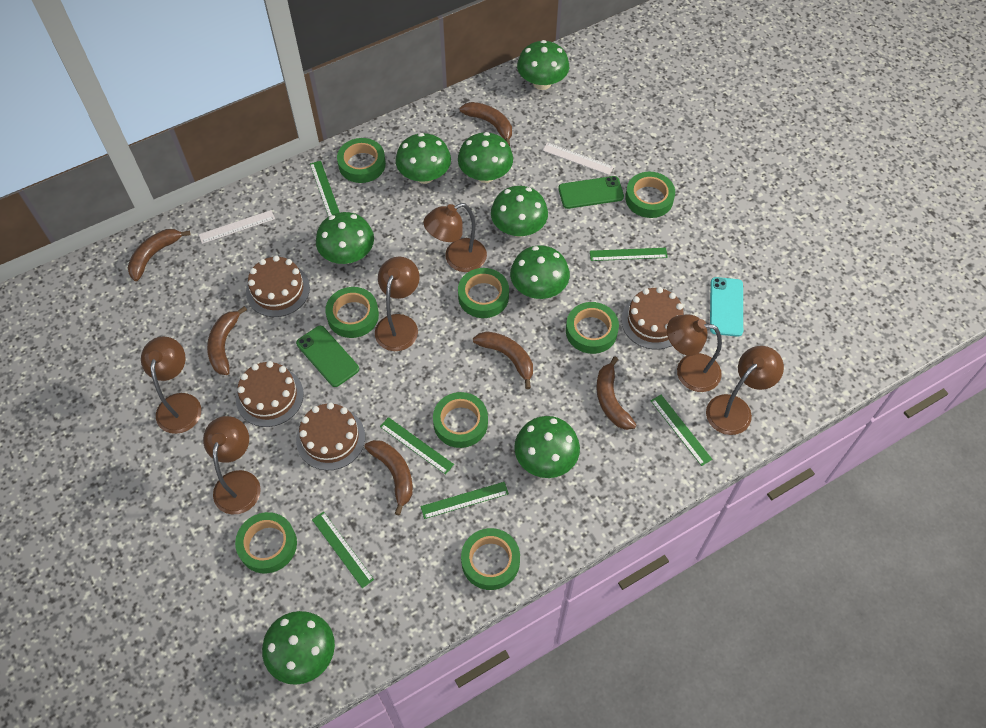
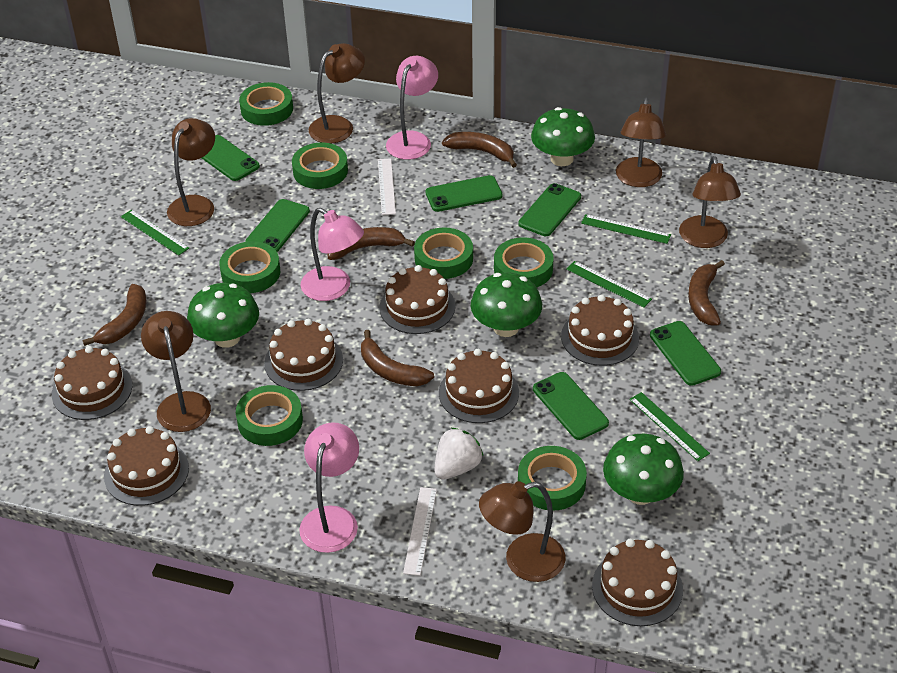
brown banana: [128,229,191,281] [207,306,247,375] [364,440,413,515] [459,102,512,146] [473,331,533,389] [596,356,636,430] = 6 -> [83,284,147,346] [328,227,415,260] [361,330,434,386] [442,132,517,168] [688,260,725,325] = 5
brown cake: [236,361,304,427] [246,255,310,317] [296,403,365,471] [621,287,685,350] = 4 -> [52,346,132,420] [104,426,189,506] [264,319,343,391] [379,265,455,334] [439,349,519,423] [561,295,639,366] [592,539,683,626] = 7
green mushroom: [262,611,335,685] [316,212,374,264] [396,133,451,184] [458,132,513,183] [491,186,548,237] [510,245,570,299] [514,416,580,478] [517,40,569,90] = 8 -> [187,283,259,348] [471,272,542,337] [531,107,595,166] [603,434,684,505] = 4
green phone: [296,326,359,387] [558,176,624,209] = 2 -> [202,135,260,181] [246,199,310,252] [425,175,503,212] [518,183,581,236] [533,372,609,440] [650,321,721,386] = 6
green ruler: [310,161,340,217] [312,512,374,588] [380,417,454,475] [421,482,509,519] [590,248,668,261] [651,395,712,466] = 6 -> [121,210,189,256] [566,261,652,308] [581,214,671,244] [629,392,710,461] = 4
green tape: [235,512,297,573] [325,287,379,338] [337,138,386,183] [433,392,488,448] [458,268,509,318] [461,528,520,590] [566,302,619,354] [625,172,675,218] = 8 -> [219,241,280,293] [236,385,303,446] [239,82,293,126] [292,143,348,189] [414,227,473,279] [494,237,554,287] [518,446,587,510] = 7
pink lamp: none = 0 -> [299,423,359,553] [300,208,364,301] [386,56,438,160] = 3
turquoise phone: [710,277,743,337] = 1 -> none = 0
white strawberry: none = 0 -> [434,428,483,480] = 1

